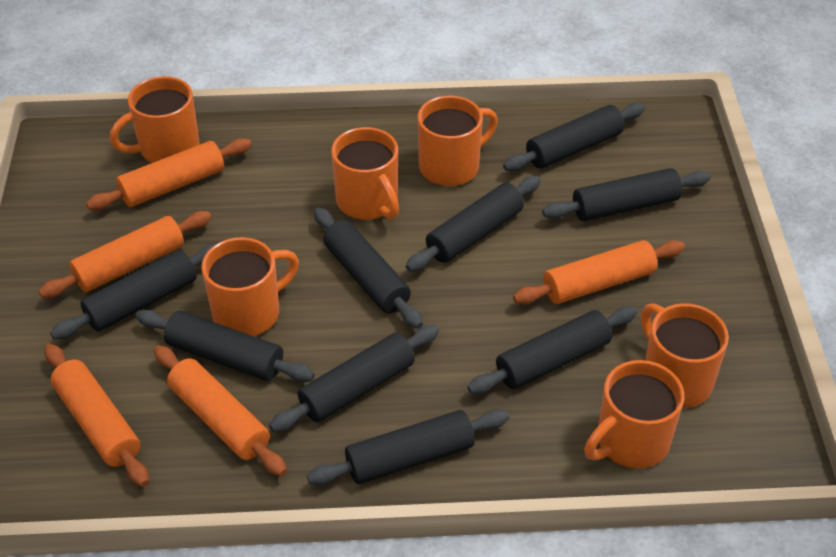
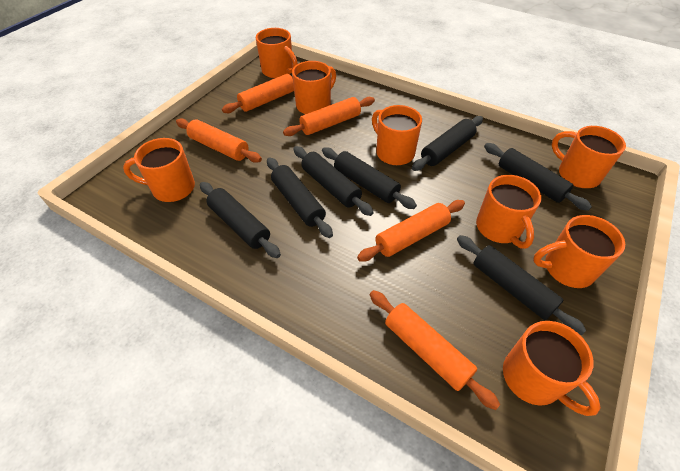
black rolling pin: [50,244,216,339] [136,310,315,382] [269,325,439,432] [307,409,510,485] [314,208,423,329] [406,176,541,272] [467,306,637,394] [503,103,645,171] [542,168,711,221] = 9 -> [200,182,281,258] [267,157,333,238] [293,146,374,216] [322,147,417,209] [412,116,483,171] [457,235,586,335] [484,143,592,211] = 7
orange mug: [110,76,200,163] [201,237,299,336] [331,127,399,220] [417,96,498,186] [584,360,684,469] [641,303,729,408] = 6 -> [123,138,195,202] [256,28,298,78] [292,61,336,114] [372,105,422,165] [476,175,541,249] [503,321,601,416] [533,215,625,288] [552,126,626,188] = 8

